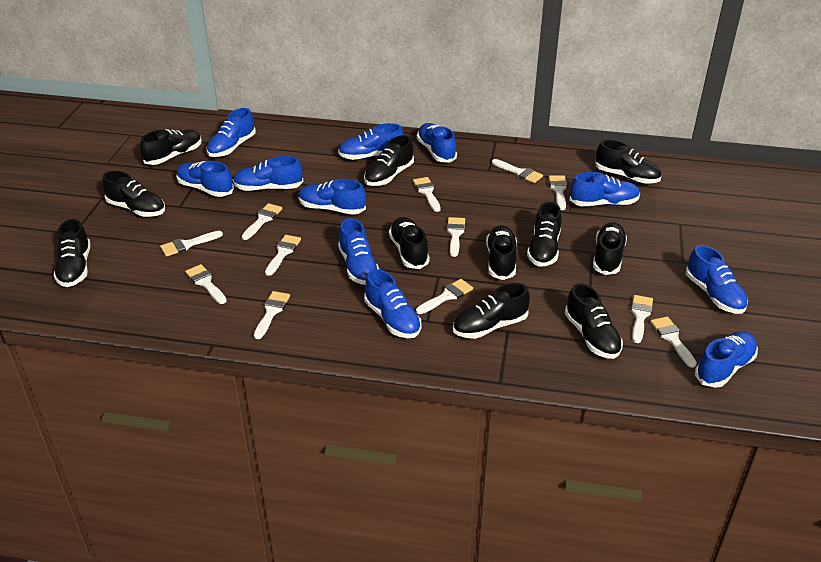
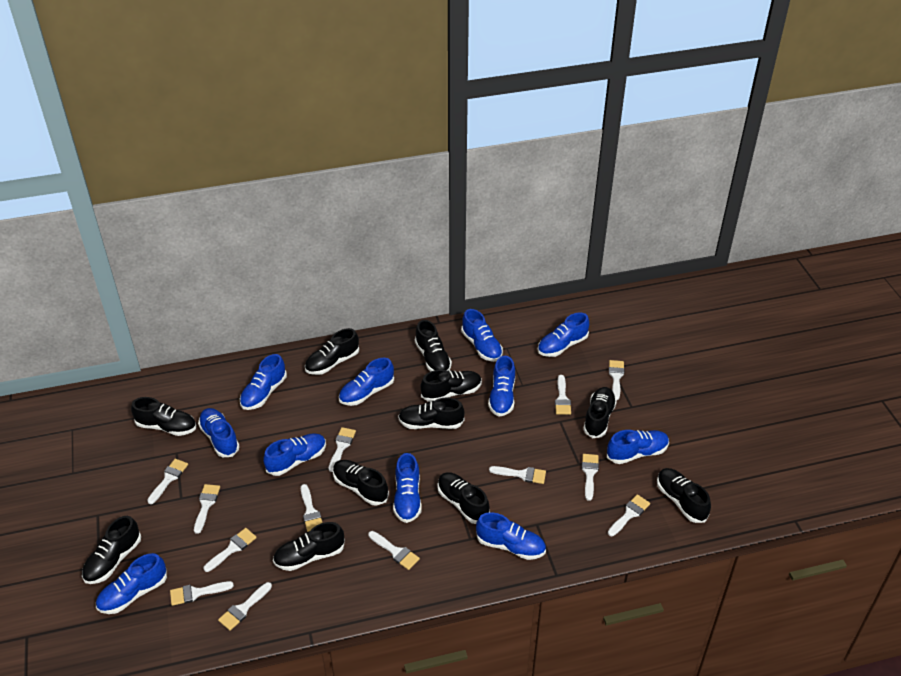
white brush: [160,231,223,257] [185,264,227,304] [242,203,282,240] [254,291,290,339] [265,235,301,276] [413,177,441,212] [416,279,473,314] [447,217,465,257] [492,159,543,183] [549,175,567,210] [631,295,653,343] [651,317,697,368] = 12 -> [147,459,188,504] [170,581,234,606] [194,484,220,534] [204,528,257,572] [218,582,272,631] [301,484,323,532] [329,427,356,472] [368,531,420,570] [489,466,546,484] [555,375,571,415] [582,454,599,501] [608,494,650,536] [609,360,624,400] = 13

